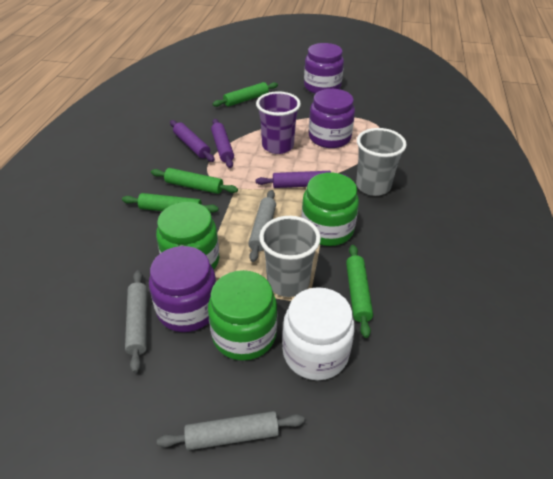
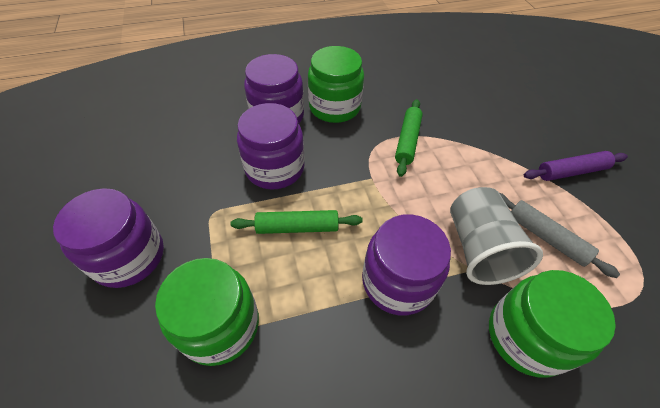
green rolling pin: [122,193,219,213] [151,168,238,194] [213,82,278,107] [346,245,373,338] = 4 -> [230,210,363,234] [395,99,423,177] = 2
grey cup: [259,216,321,297] [356,128,407,196] = 2 -> [450,187,543,285] = 1
grey rolling pin: [125,270,147,373] [157,411,305,450] [248,190,276,262] = 3 -> [500,193,620,278] = 1
purple cup: [256,91,301,154] = 1 -> none = 0
purple jar: [149,246,216,332] [304,43,344,94] [309,89,355,148] = 3 -> [53,188,164,288] [237,103,305,189] [244,54,304,124] [362,214,451,315] = 4
purple rolling pin: [170,120,215,162] [211,119,234,168] [256,171,349,188] = 3 -> [524,151,628,181] = 1
white jar: [282,287,355,380] = 1 -> none = 0

